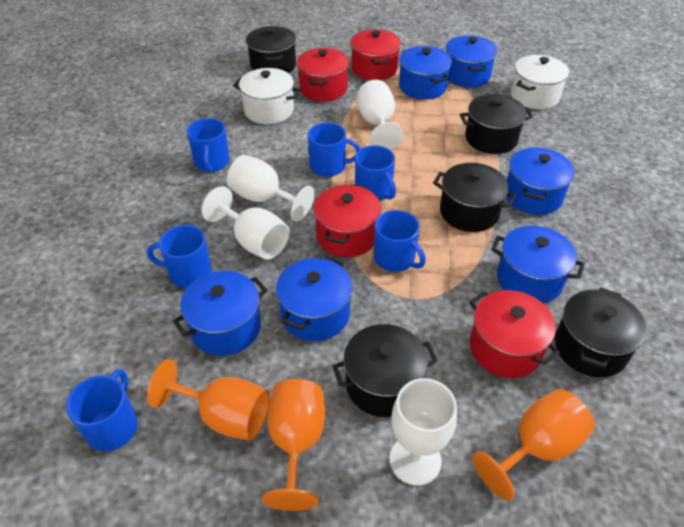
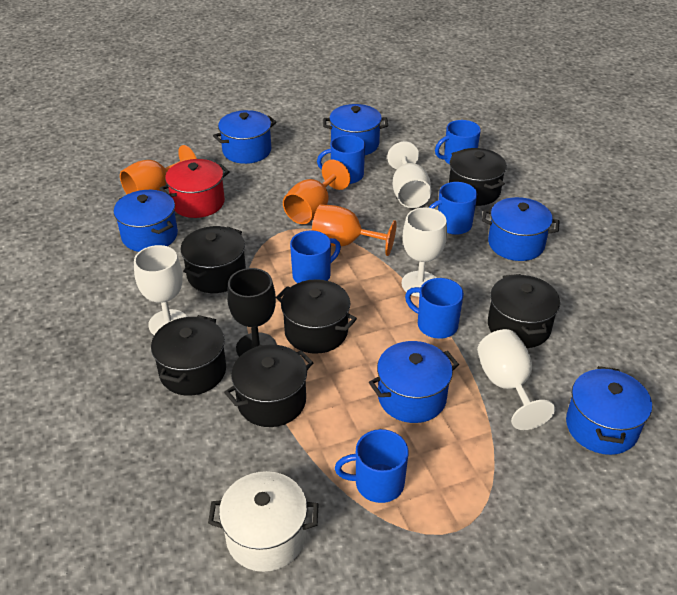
black goblet: none = 0 -> [227,268,277,357] = 1
black pot: [246,26,296,73] [333,324,438,417] [433,163,516,232] [460,94,533,154] [555,287,647,377] = 5 -> [151,315,226,396] [181,226,246,293] [224,345,314,427] [276,279,357,354] [449,148,507,206] [488,274,560,348] = 6
red pot: [297,48,349,102] [313,184,381,257] [350,29,401,80] [469,290,560,378] = 4 -> [159,159,230,218] = 1
white pot: [233,68,301,124] [511,55,569,109] = 2 -> [208,471,319,572] = 1

